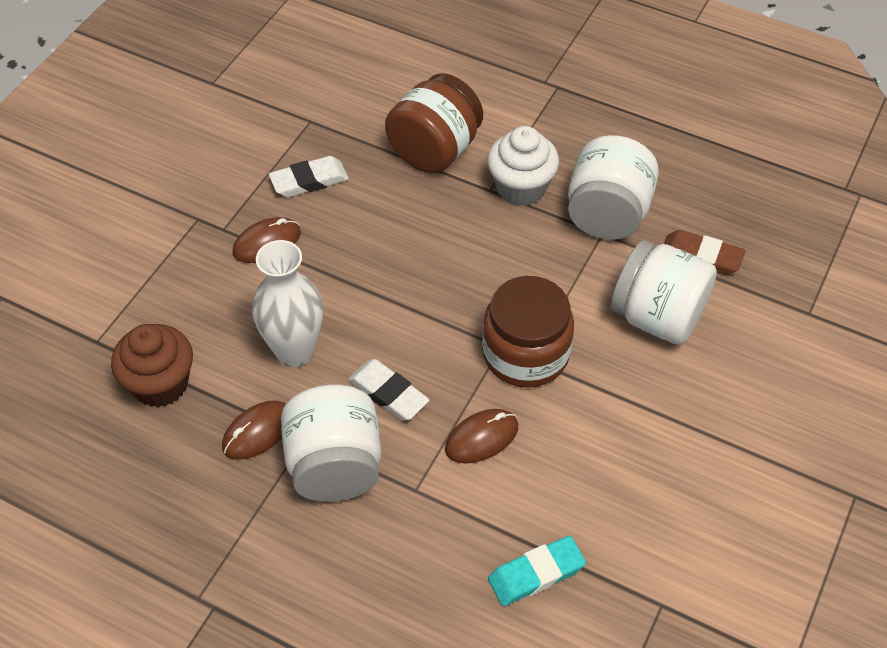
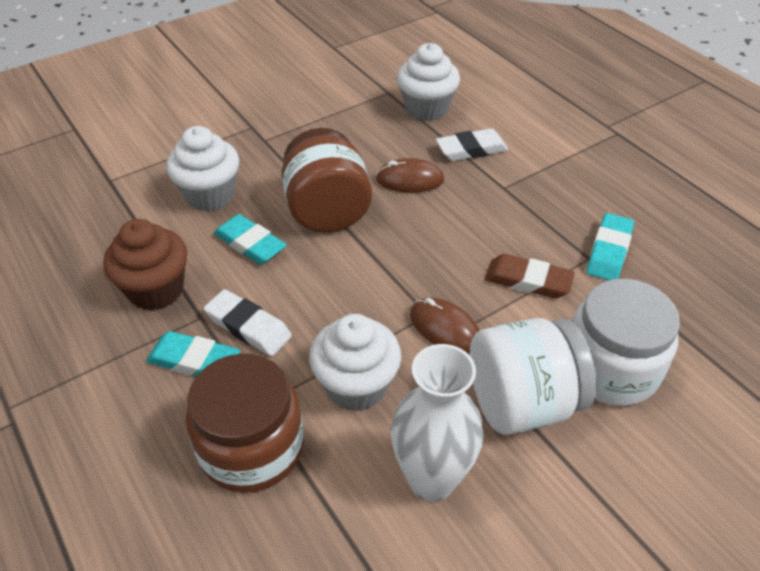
brown mouse: [222,401,286,460] [232,217,301,263] [445,409,518,464] = 3 -> [375,158,444,193] [410,297,480,353] = 2
turquoise eraser: [488,536,586,606] = 1 -> [146,331,240,376] [214,214,287,265] [586,213,634,280] = 3
white cupcake: [487,126,559,206] = 1 -> [166,126,239,211] [309,314,401,411] [397,43,460,121] = 3
white jar: [281,384,381,502] [568,135,659,240] [611,241,717,345] = 3 -> [470,318,597,435] [572,278,680,406] = 2

